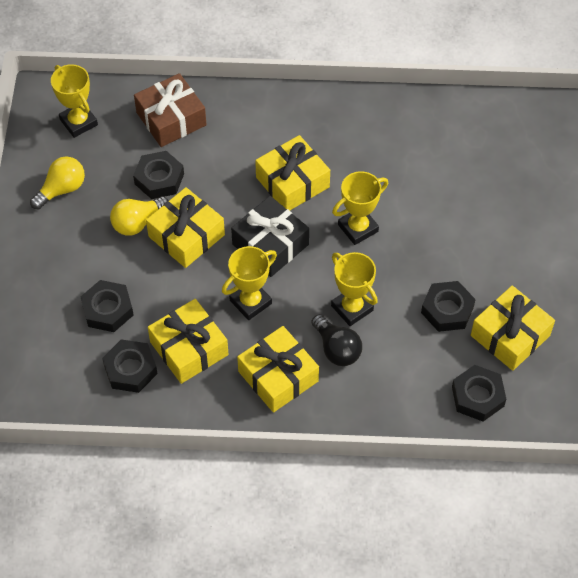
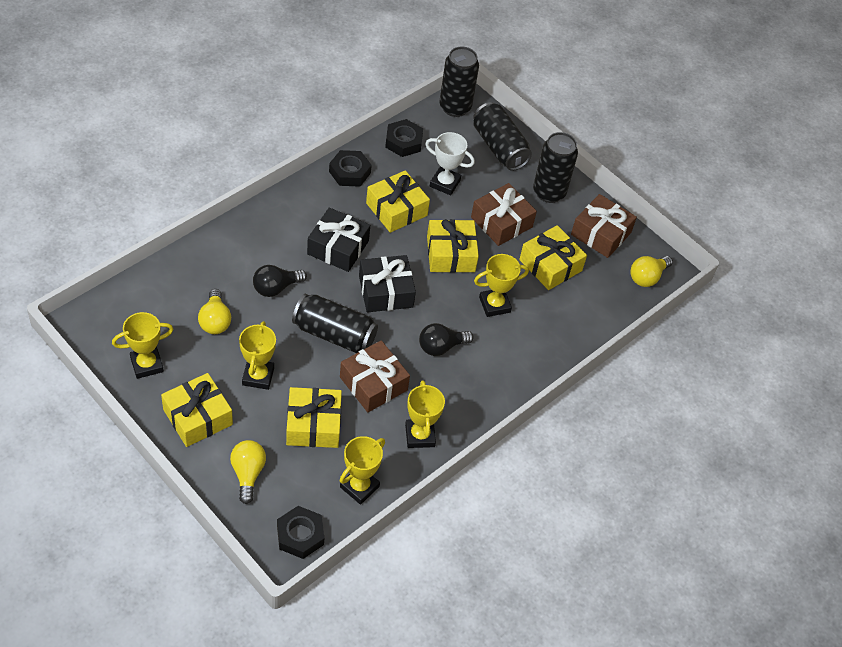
black can: none = 0 -> [292,294,378,353] [440,46,479,117] [473,102,532,171] [533,132,578,203] = 4
black gift: [231,196,309,277] = 1 -> [307,207,370,272] [359,255,416,312] = 2
black light bulb: [311,314,362,366] = 1 -> [253,265,307,297] [419,323,474,356] = 2
black nut: [81,280,134,332] [102,339,158,393] [133,151,184,199] [421,281,476,332] [452,365,506,421] = 5 -> [277,506,324,559] [329,150,372,187] [385,119,423,157] = 3
brown gift: [134,73,206,147] = 1 -> [340,340,410,412] [471,183,537,246] [571,194,637,258] = 3
white trophy: none = 0 -> [425,132,475,195] = 1
yellow light bulb: [30,156,85,209] [110,196,169,236] = 2 -> [198,289,231,334] [230,440,266,504] [630,256,673,287] = 3
yellow trophy: [51,64,98,138] [222,246,277,320] [331,252,378,326] [332,171,388,245] = 4 -> [112,312,173,379] [239,321,276,390] [340,436,385,505] [405,380,445,448] [474,254,529,317] = 5

